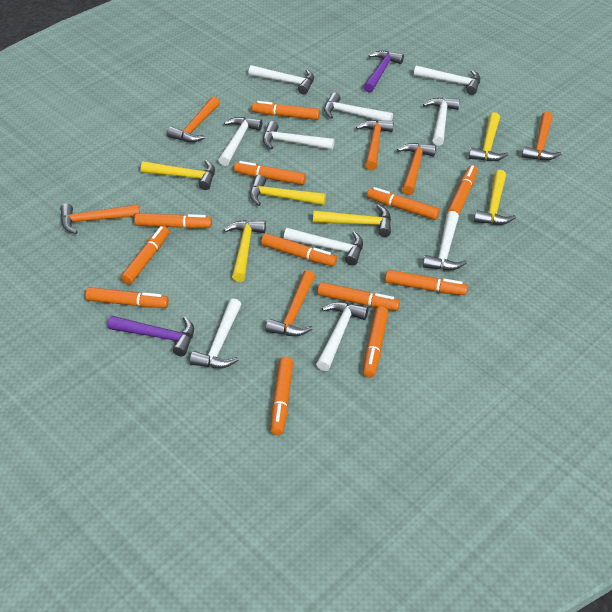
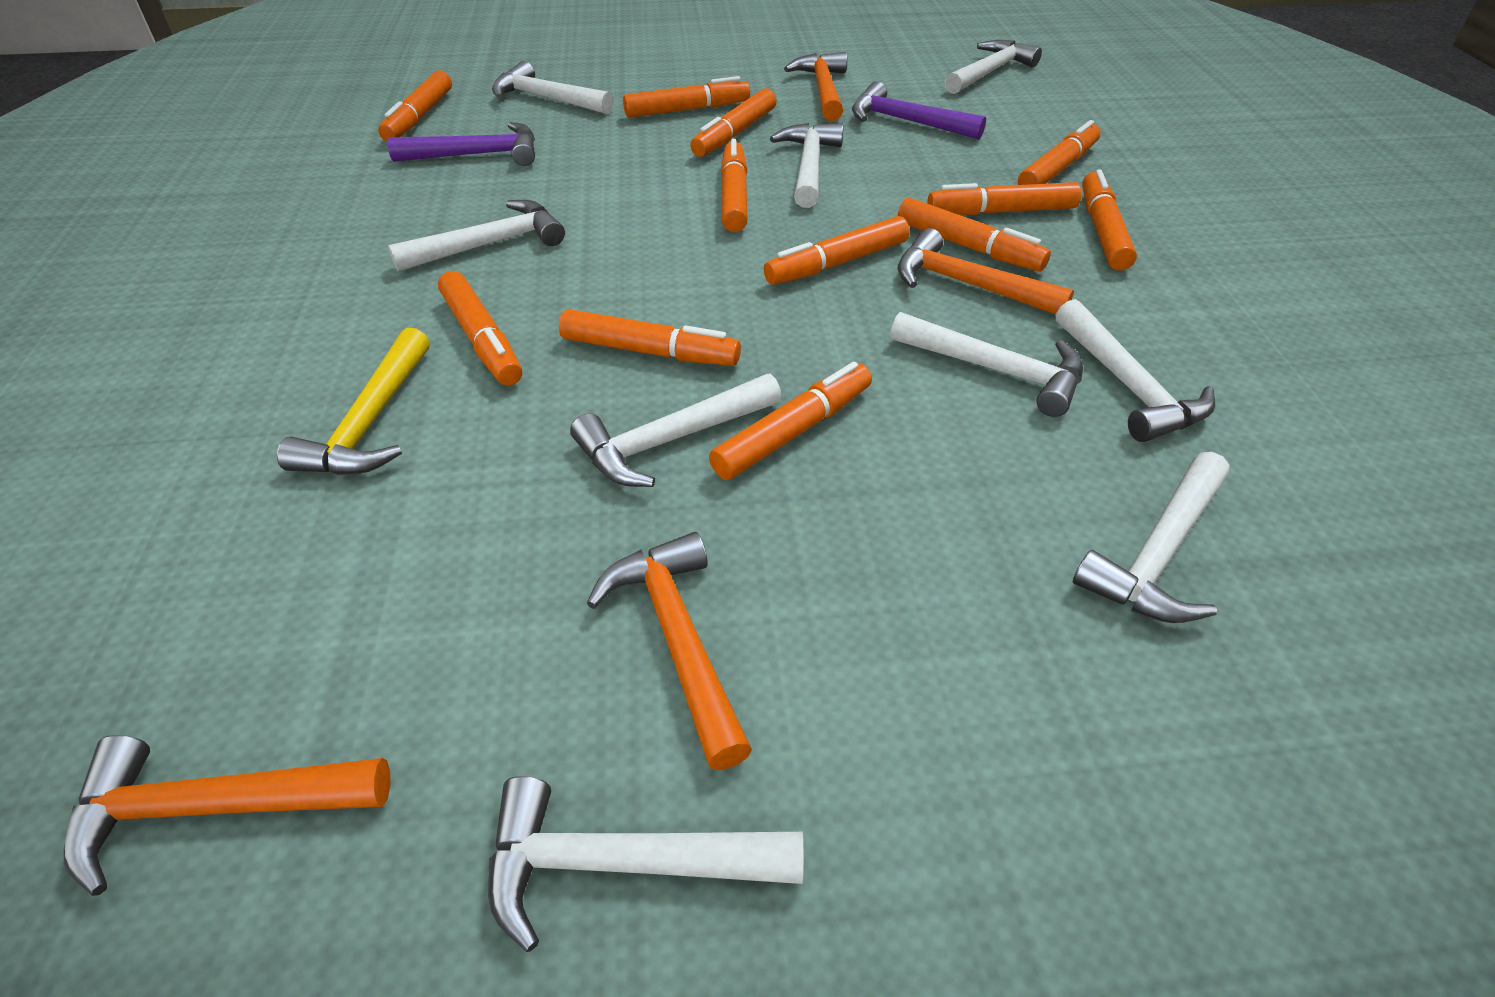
orange hammer: [60,203,140,234] [167,96,220,142] [266,270,316,336] [356,120,394,170] [397,143,436,195] [522,112,561,160] = 6 -> [64,735,390,896] [587,532,752,770] [784,52,847,121] [897,228,1074,314] = 4
white hammer: [190,298,242,368] [218,117,262,166] [249,65,314,94] [263,121,335,150] [284,228,363,266] [316,302,368,371] [324,92,393,121] [414,65,480,95] [423,98,460,146] [423,211,467,270] = 10 -> [388,200,565,272] [488,776,803,952] [492,61,613,114] [570,374,782,487] [770,123,844,208] [890,312,1083,417] [945,40,1042,94] [1056,299,1215,442] [1073,452,1230,623] = 9
yellow hammer: [141,160,215,190] [224,220,266,282] [250,175,326,206] [313,205,391,237] [469,112,508,161] [474,170,516,225] = 6 -> [277,328,430,475] = 1

